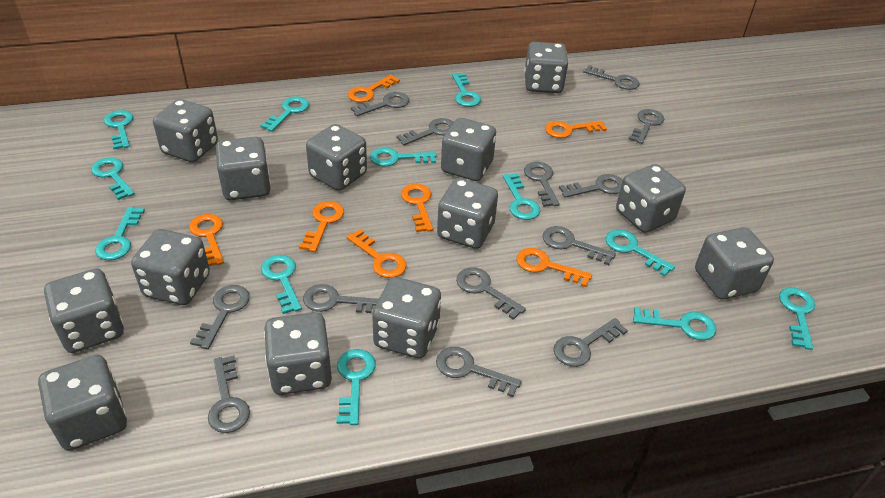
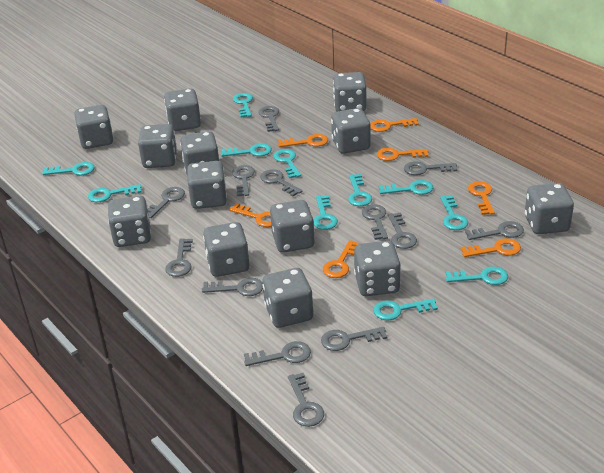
turquoise key: [91,157,135,200] [95,207,145,260] [104,110,133,149] [260,97,309,131] [261,255,302,314] [336,349,376,425] [370,147,437,166] [452,73,481,107] [503,173,540,220] [606,229,675,277] [633,307,716,340] [779,287,815,350] = 12 -> [42,162,95,175] [88,184,142,202] [221,143,272,157] [233,93,253,117] [274,149,301,178] [314,195,338,230] [348,174,372,206] [373,298,438,320] [379,180,433,195] [440,195,468,230] [446,266,508,285] = 11

